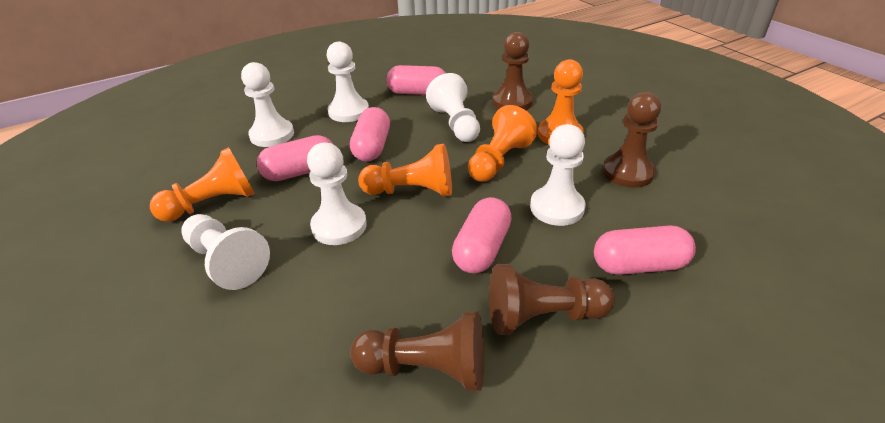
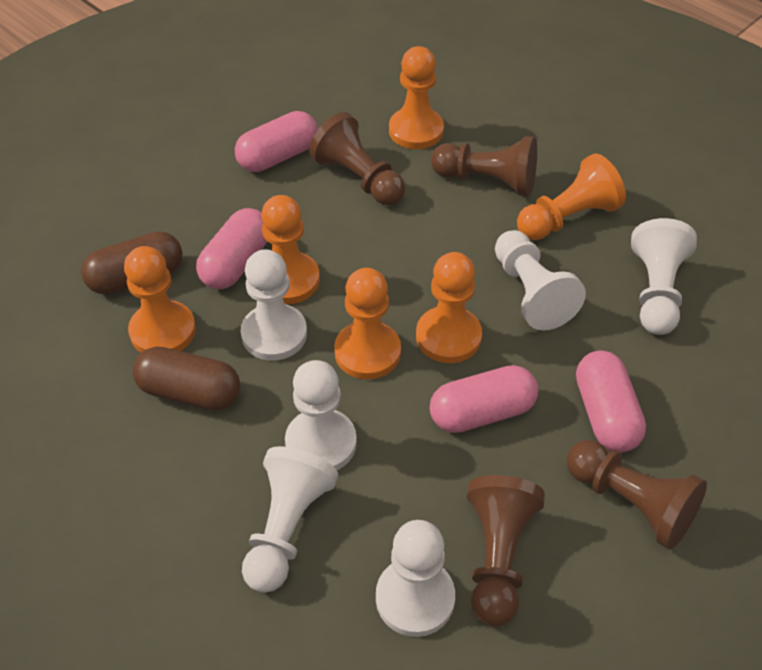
brown capsule: none = 0 -> [81,231,182,294] [133,347,240,411] = 2
orange pawn: [150,147,255,222] [358,144,452,197] [468,105,538,182] [538,59,584,144] = 4 -> [124,246,196,353] [261,195,320,304] [334,268,401,379] [389,46,444,149] [416,252,482,363] [517,154,626,240] = 6
pink capsule: [257,135,333,181] [350,107,390,162] [386,65,446,95] [452,197,512,273] [594,226,696,275] = 5 -> [196,208,268,289] [235,111,318,172] [430,365,538,433] [576,351,646,452] = 4

